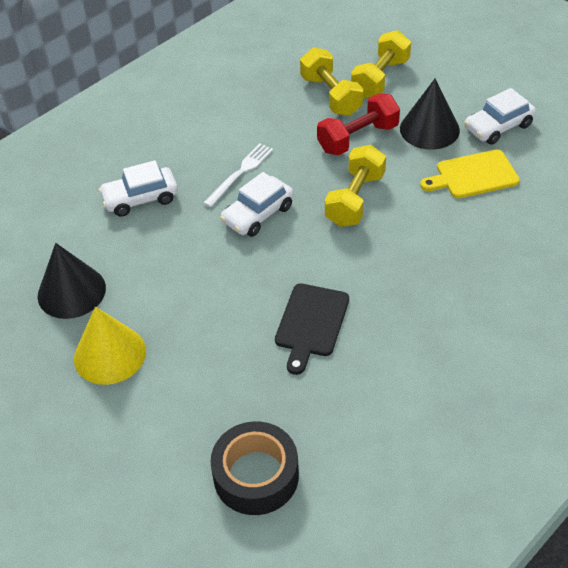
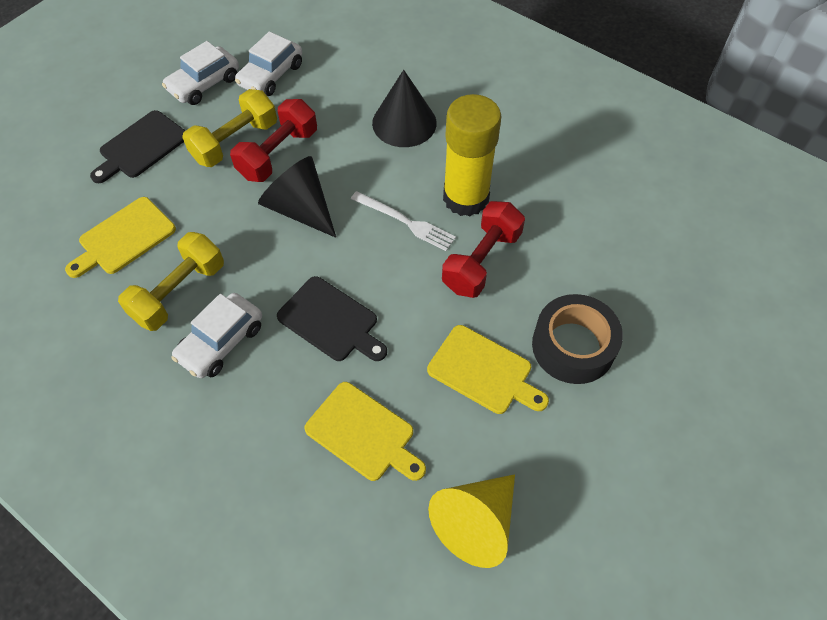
black cutting board: [275,283,349,375] = 1 -> [90,110,186,183] [277,276,387,361] = 2
red dumbbell: [317,93,400,156] = 1 -> [230,99,317,182] [442,201,525,298] = 2
yellow cutting board: [420,149,520,198] = 1 -> [65,197,176,278] [304,382,426,481] [427,325,549,414] = 3
yellow dumbbell: [300,47,363,116] [325,145,386,227] [351,30,411,99] = 3 -> [118,232,224,331] [182,89,277,167] = 2
yellow glue stick: none = 0 -> [443,94,501,216] = 1

